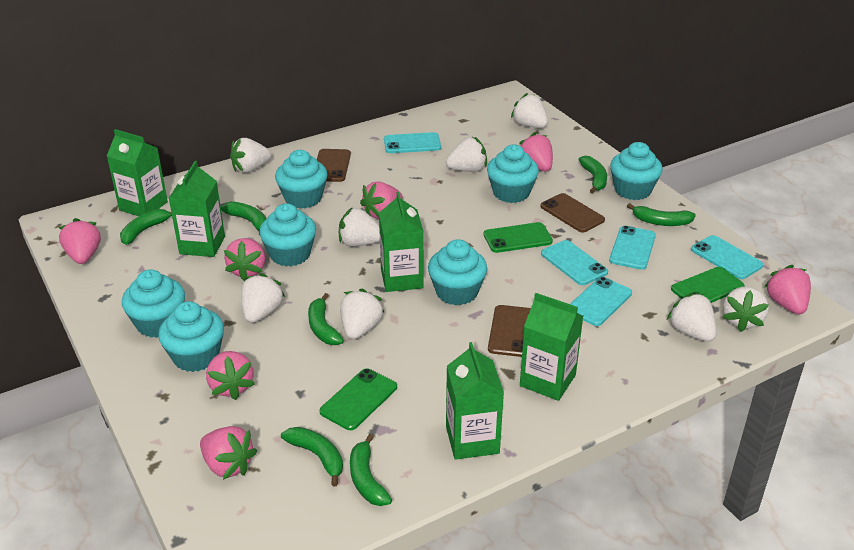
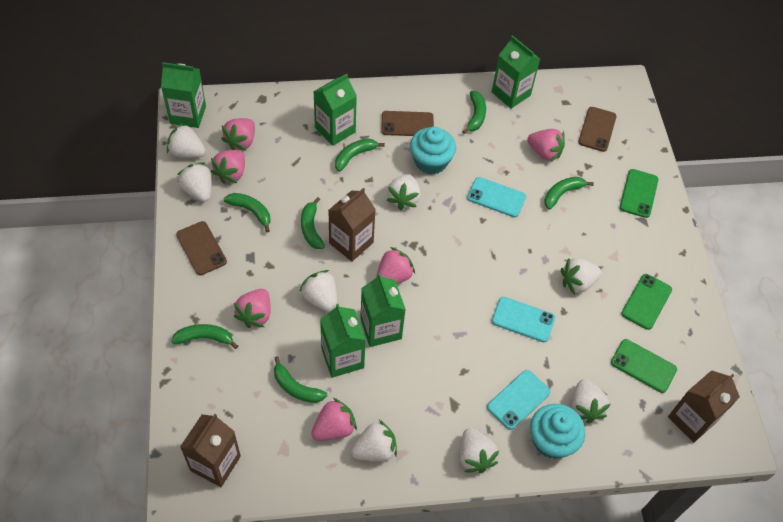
brown carton: none = 0 -> [180,414,241,487] [328,188,376,262] [668,370,740,443] = 3
pink strawberry: [59,218,101,264] [200,426,257,480] [206,351,255,400] [224,238,265,281] [360,181,403,219] [519,132,553,172] [764,265,811,314] = 7 -> [211,150,245,184] [221,118,255,151] [234,289,271,328] [311,398,357,441] [376,247,415,284] [527,129,565,162] = 6
turquoise cupcake: [122,269,185,338] [159,301,224,372] [259,203,316,266] [275,150,328,209] [428,239,487,305] [487,145,539,203] [610,142,663,200] = 7 -> [410,127,456,175] [530,404,585,459] = 2
turquoise phone: [384,132,441,153] [541,240,608,285] [570,277,632,326] [609,226,656,270] [691,235,763,279] = 5 -> [467,177,526,217] [487,370,551,430] [492,297,555,342] = 3

